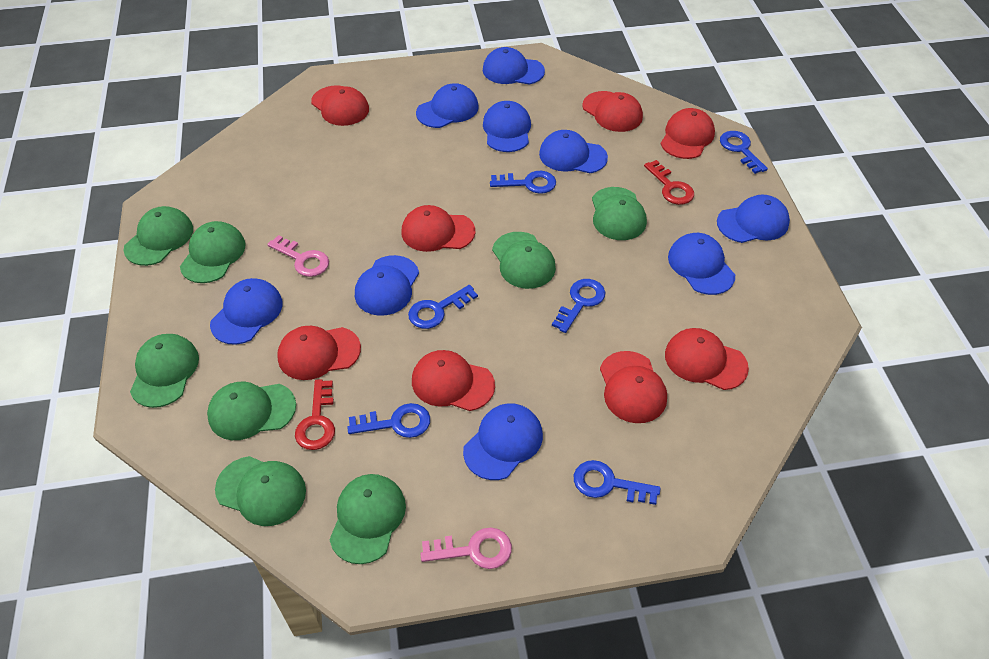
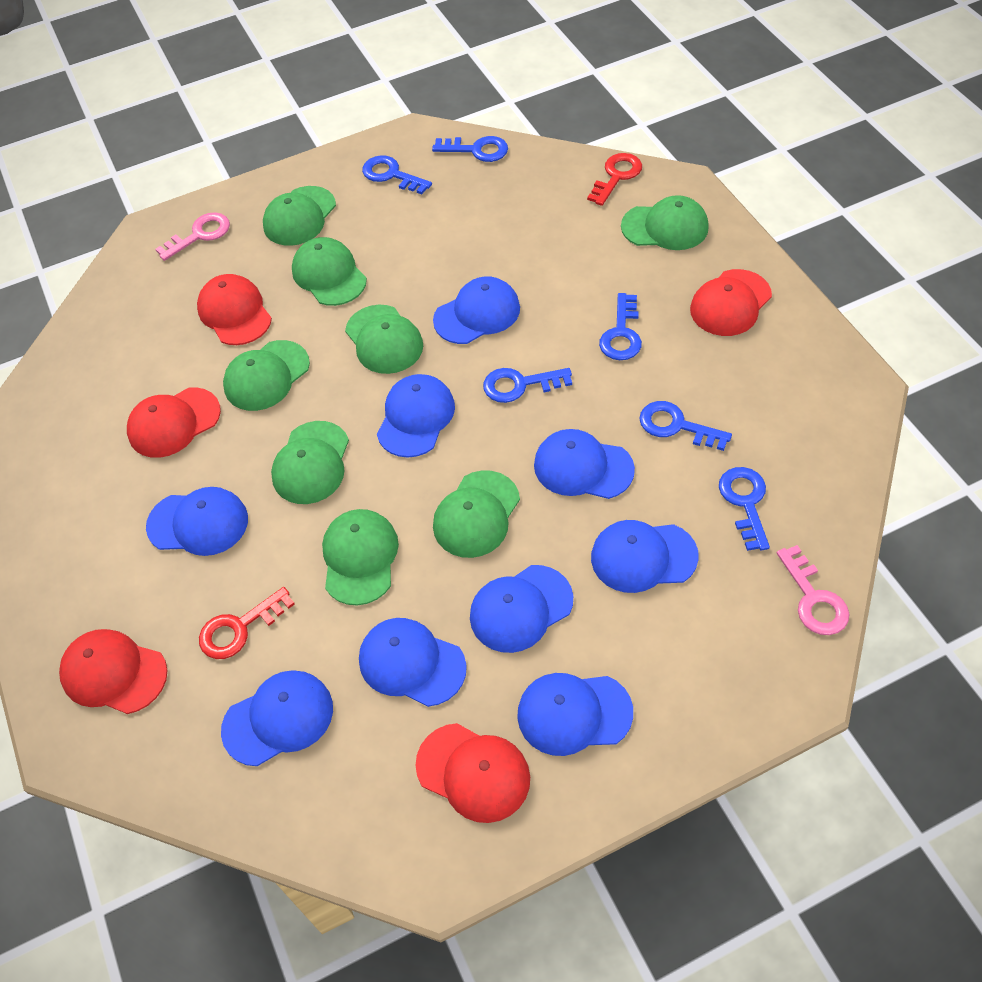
red cap: [277,326,361,380] [311,85,369,126] [402,205,475,252] [412,350,495,411] [582,91,643,132] [600,351,667,423] [661,108,715,159] [665,328,749,390] = 8 -> [59,629,168,714] [127,387,221,458] [197,274,272,345] [415,723,530,823] [690,269,772,336] = 5

